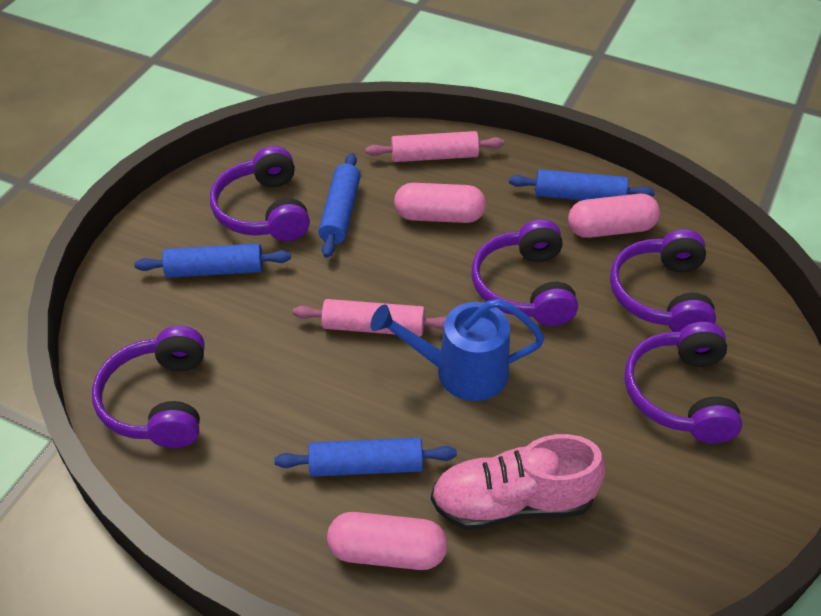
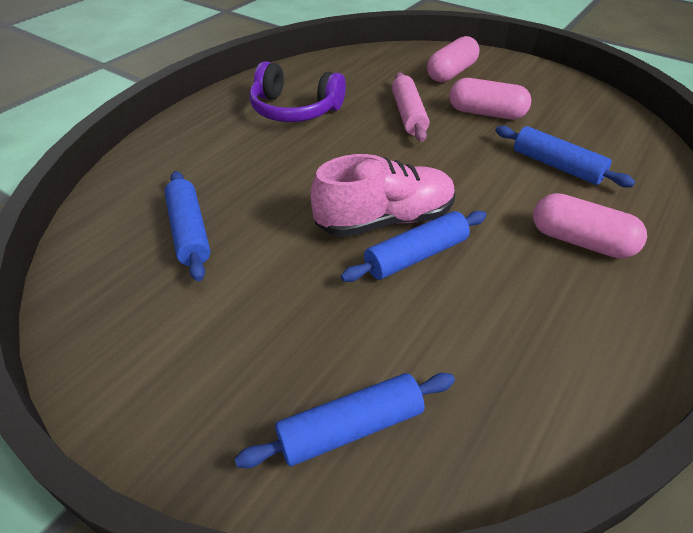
blue watering can: [370,299,545,401] = 1 -> none = 0
pink rolling pin: [293,299,446,336] [365,131,504,162] = 2 -> [392,72,429,142] = 1
purple headphones: [92,326,205,448] [210,146,310,241] [472,219,578,326] [610,229,716,332] [624,322,742,443] = 5 -> [249,61,346,122] = 1

